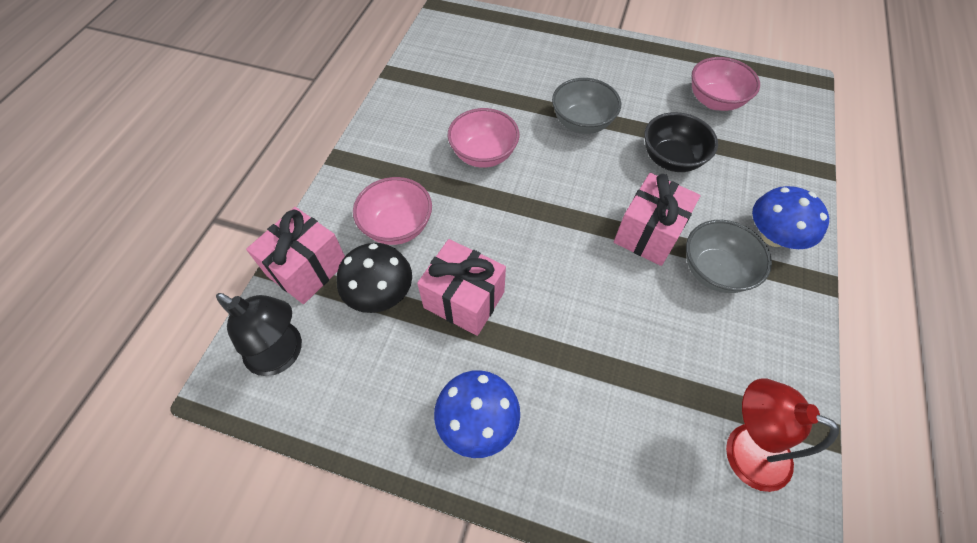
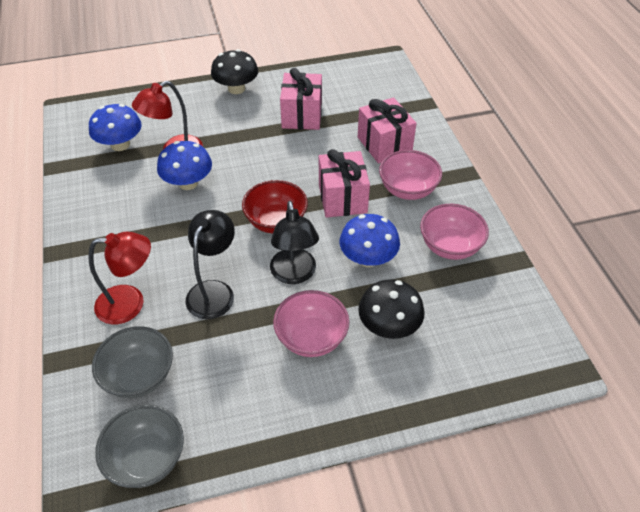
black bowl: [644,112,718,172] = 1 -> none = 0
black lamp: [216,293,302,376] = 1 -> [186,210,235,319] [270,201,319,284] = 2
black mushroom: [337,243,412,313] = 1 -> [211,49,258,94] [358,279,425,339] = 2
blue mushroom: [434,370,520,458] [752,186,829,249] = 2 -> [89,104,142,151] [157,141,212,190] [339,214,400,267] = 3
red bowl: none = 0 -> [242,180,308,234] = 1
red lamp: [726,378,839,492] = 1 -> [88,231,151,324] [132,81,203,149] = 2

